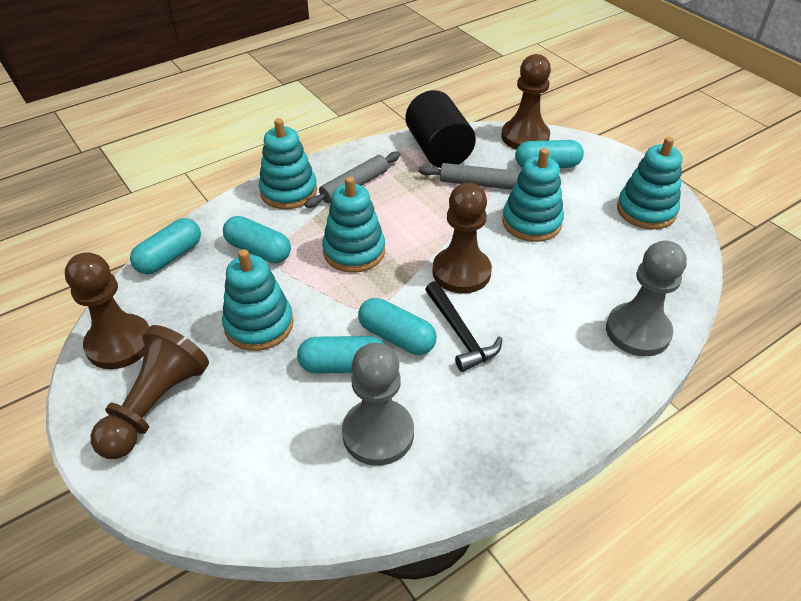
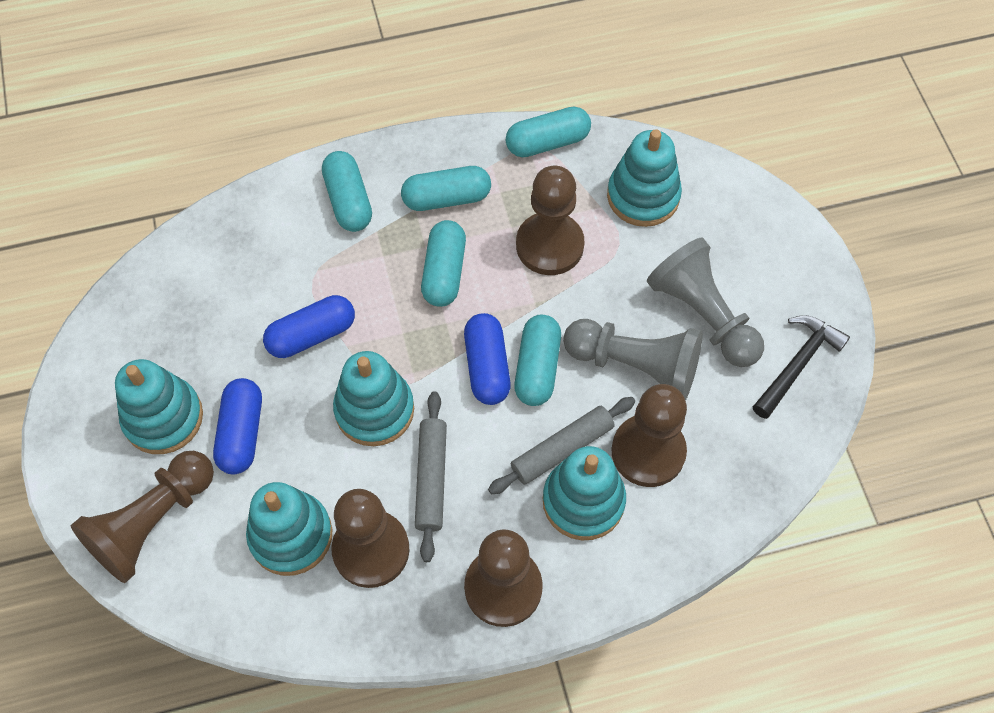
black cylinder: [406,90,476,168] = 1 -> none = 0
blue capsule: none = 0 -> [213,378,262,474] [263,295,355,358] [464,313,511,405] = 3
brown pawn: [65,252,149,369] [91,325,209,459] [432,183,492,294] [501,54,551,150] = 4 -> [70,451,214,583] [332,489,409,588] [464,530,543,627] [516,166,584,275] [611,384,687,487] = 5

